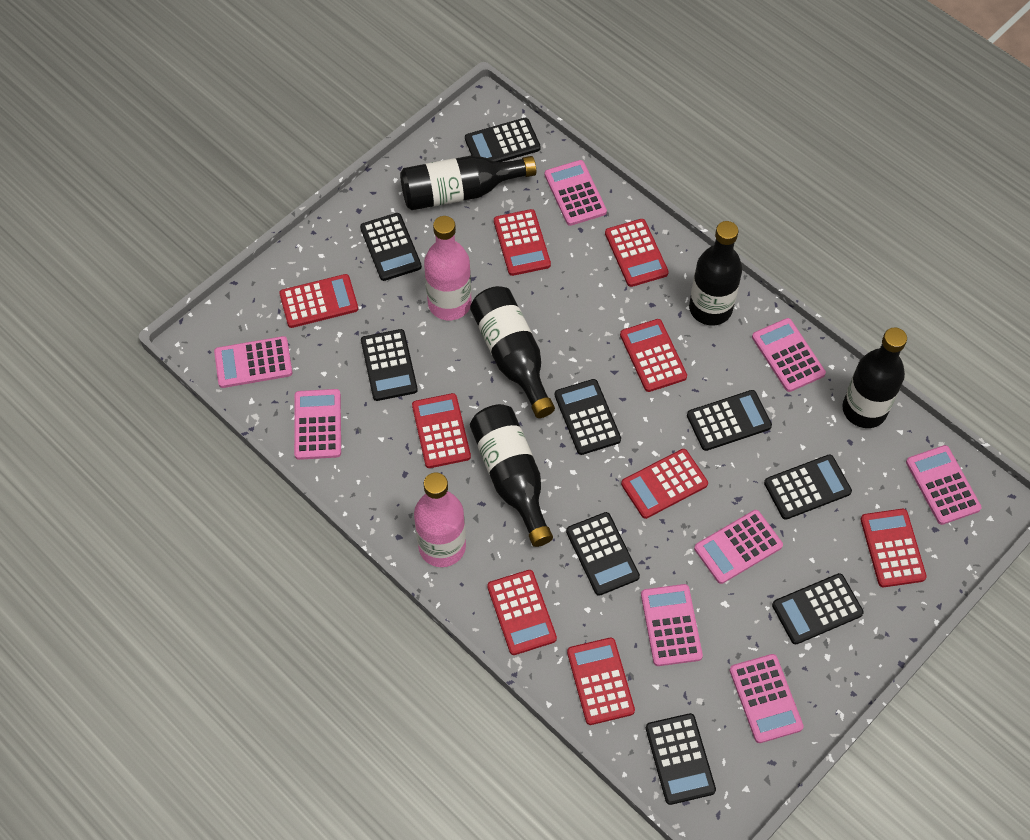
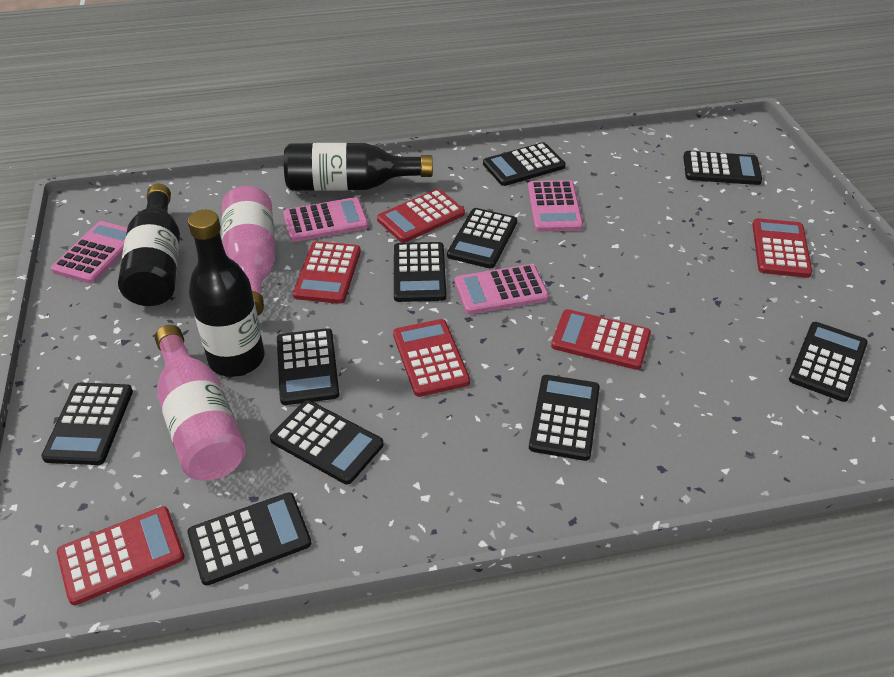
black bottle: [400,156,536,210] [470,286,555,418] [470,404,553,547] [689,221,742,326] [842,328,907,428] = 5 -> [118,183,180,306] [188,210,264,377] [284,143,433,191] = 3
black calculator: [360,213,422,281] [361,329,418,401] [465,118,541,162] [555,379,621,455] [566,512,640,596] [646,713,716,805] [687,390,772,451] [764,454,852,520] [772,573,864,644] = 9 -> [41,383,133,465] [187,492,311,585] [270,400,383,485] [277,328,339,405] [394,242,446,302] [447,208,517,268] [483,142,565,186] [529,375,600,461] [683,151,762,185] [789,322,868,402] = 10
pink calculator: [214,336,292,388] [294,389,341,460] [545,160,607,226] [641,584,703,666] [694,510,783,584] [730,654,804,743] [752,318,826,392] [906,445,982,525] = 8 -> [51,221,127,284] [283,197,369,242] [455,264,549,314] [528,180,583,232] = 4
red calculator: [279,274,358,328] [412,393,471,468] [487,570,557,655] [494,209,551,276] [567,637,635,725] [605,219,669,287] [620,319,687,392] [621,449,708,519] [860,509,927,587] = 9 -> [57,506,185,605] [293,241,361,304] [377,189,465,243] [393,319,470,397] [551,309,651,370] [752,218,812,278] = 6

